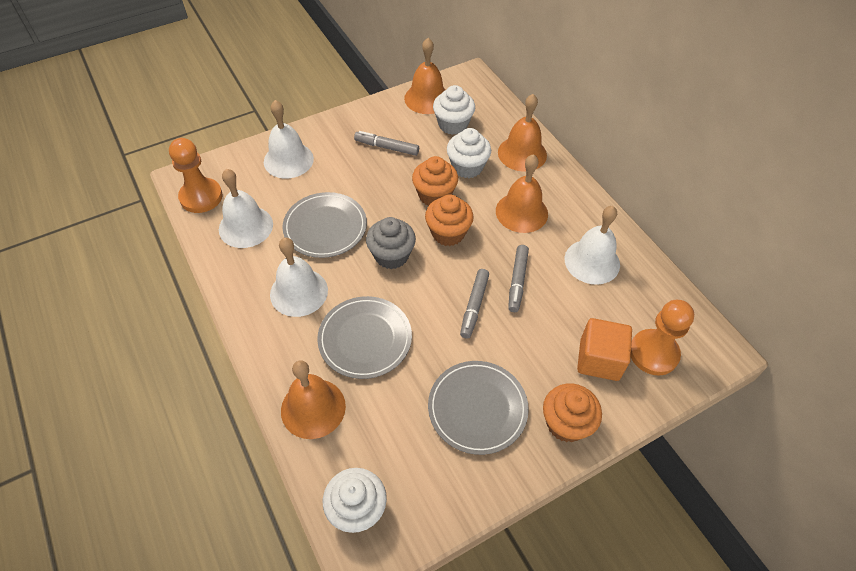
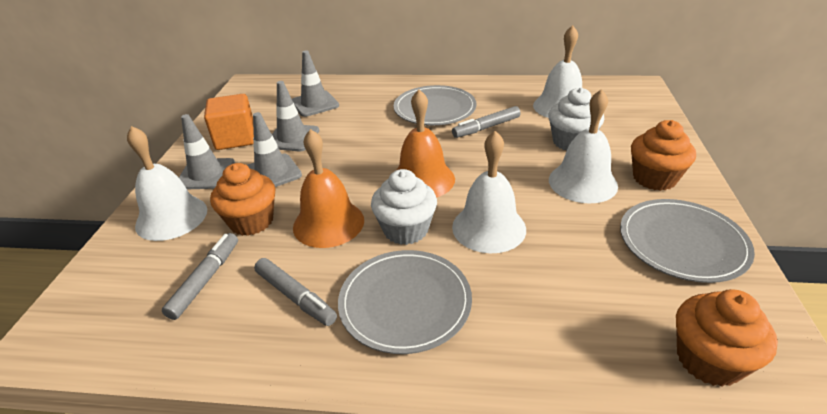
grey cupcake: [366,217,416,269] = 1 -> none = 0
grey traffic cone: none = 0 -> [179,114,235,189] [247,112,302,187] [272,81,319,151] [292,50,339,117] = 4
orange bell: [281,360,346,439] [404,38,445,114] [496,154,548,233] [498,94,547,172] = 4 -> [293,129,364,248] [397,89,455,198] = 2
orange pawn: [169,138,223,213] [631,300,694,376] = 2 -> none = 0
white cupcake: [323,468,387,533] [433,85,475,135] [447,128,491,178] = 3 -> [371,169,437,245] [548,87,604,151] = 2

